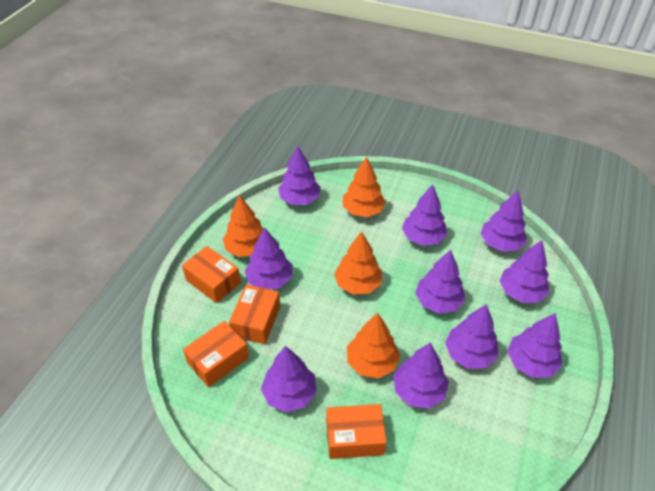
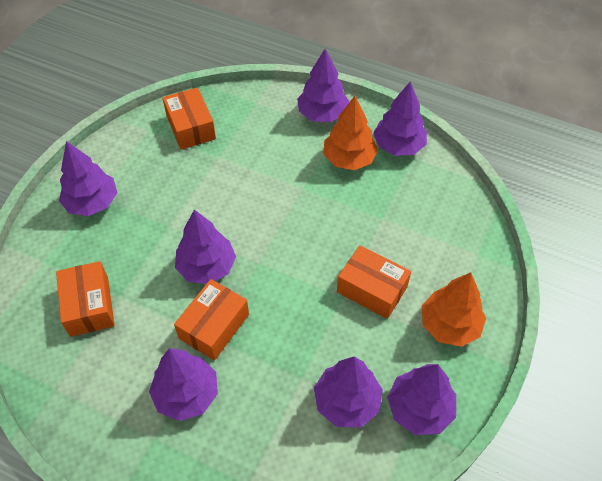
orange tree: [223,195,263,257] [334,231,382,295] [343,157,386,217] [347,313,400,378] = 4 -> [323,96,378,170] [422,272,486,347] = 2
purple tree: [245,227,292,290] [261,346,317,412] [278,145,321,205] [393,342,449,409] [402,184,447,246] [415,250,465,314] [445,304,499,369] [481,190,527,252] [500,240,549,303] [507,313,562,378] = 10 -> [59,141,117,216] [149,348,218,421] [175,209,236,284] [297,49,349,122] [314,357,383,427] [373,82,427,156] [387,364,456,435] = 7

